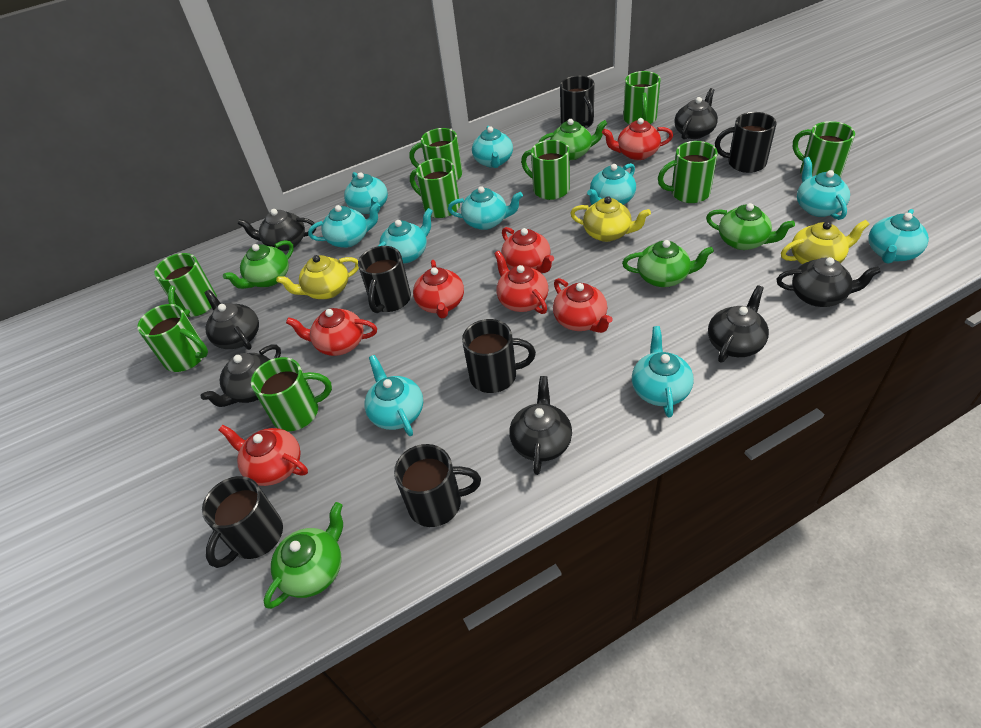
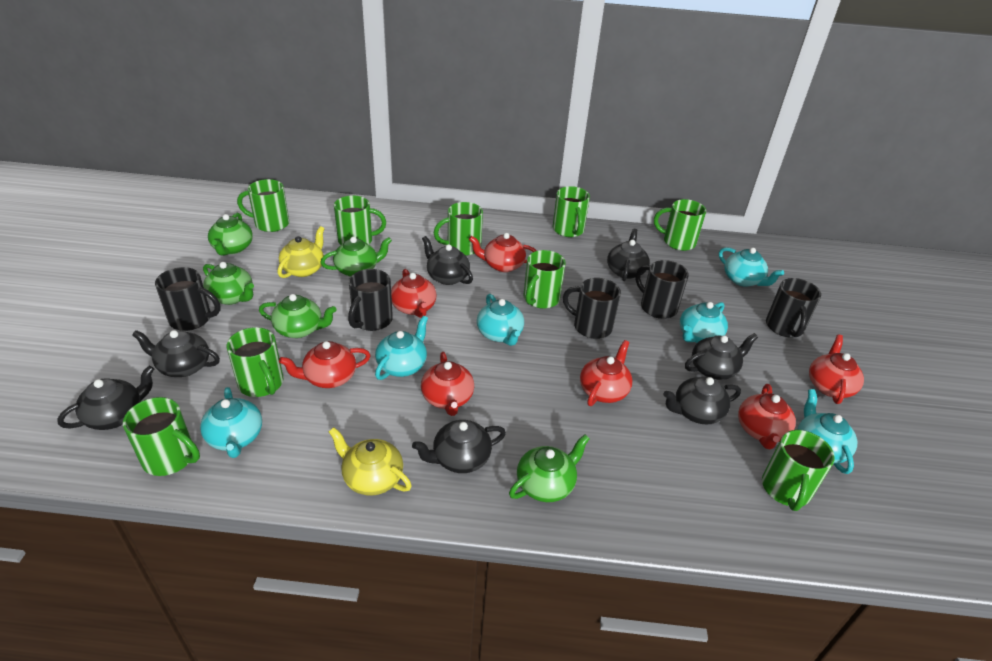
black mug: [202,476,283,568] [358,246,411,313] [394,444,481,527] [462,319,536,393] [560,76,594,128] [715,112,776,173] = 6 -> [155,267,220,331] [348,269,393,331] [563,278,621,339] [635,260,689,319] [766,278,821,338] = 5
turquoise teapot: [308,202,380,248] [344,172,388,214] [364,355,423,436] [378,208,433,264] [448,186,523,230] [472,126,513,168] [587,163,636,205] [632,326,694,418] [797,157,850,220] [868,209,929,264] = 10 -> [200,387,262,458] [375,316,428,380] [477,294,524,346] [680,302,728,343] [719,247,784,287] [797,389,857,474] = 6
yellow teapot: [276,255,359,299] [570,196,651,242] [781,220,870,265] = 3 -> [278,226,325,278] [329,427,412,496] = 2

